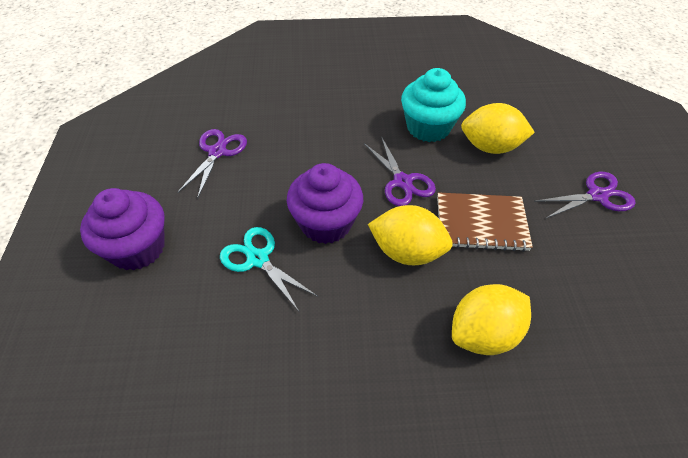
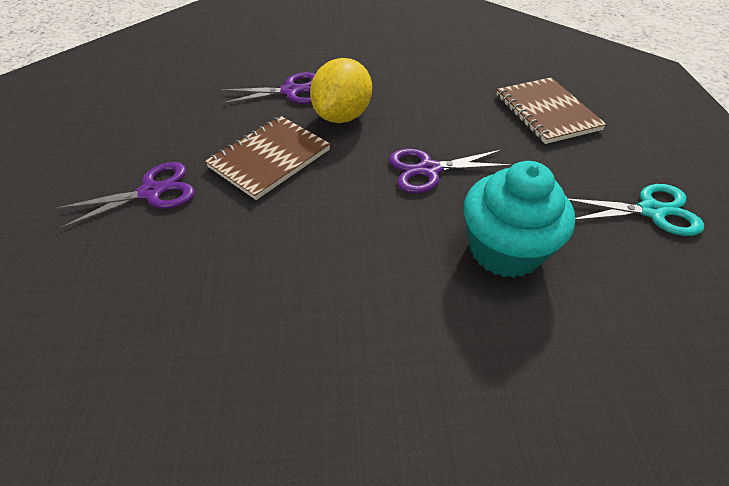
brown notebook: [437,192,533,252] = 1 -> [205,116,330,200] [496,78,606,144] = 2
purple cupcake: [80,188,164,271] [287,163,363,244] = 2 -> none = 0
yellow lemon: [368,205,453,265] [452,284,531,355] [461,103,535,154] = 3 -> [310,58,372,123] = 1

